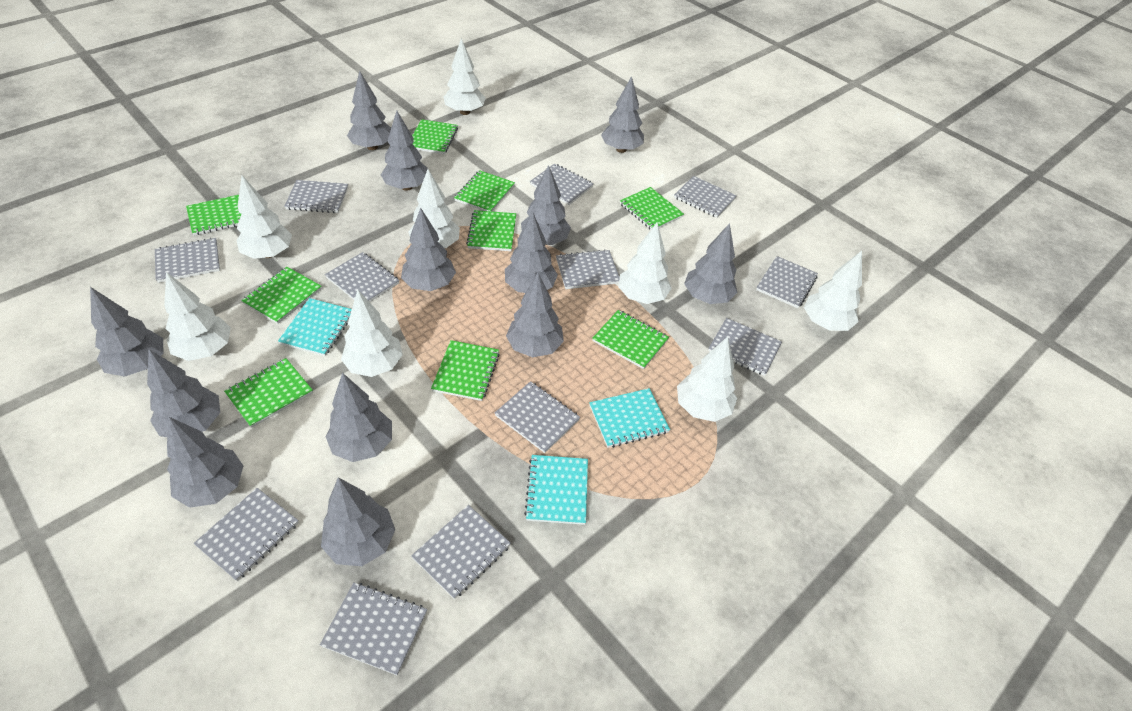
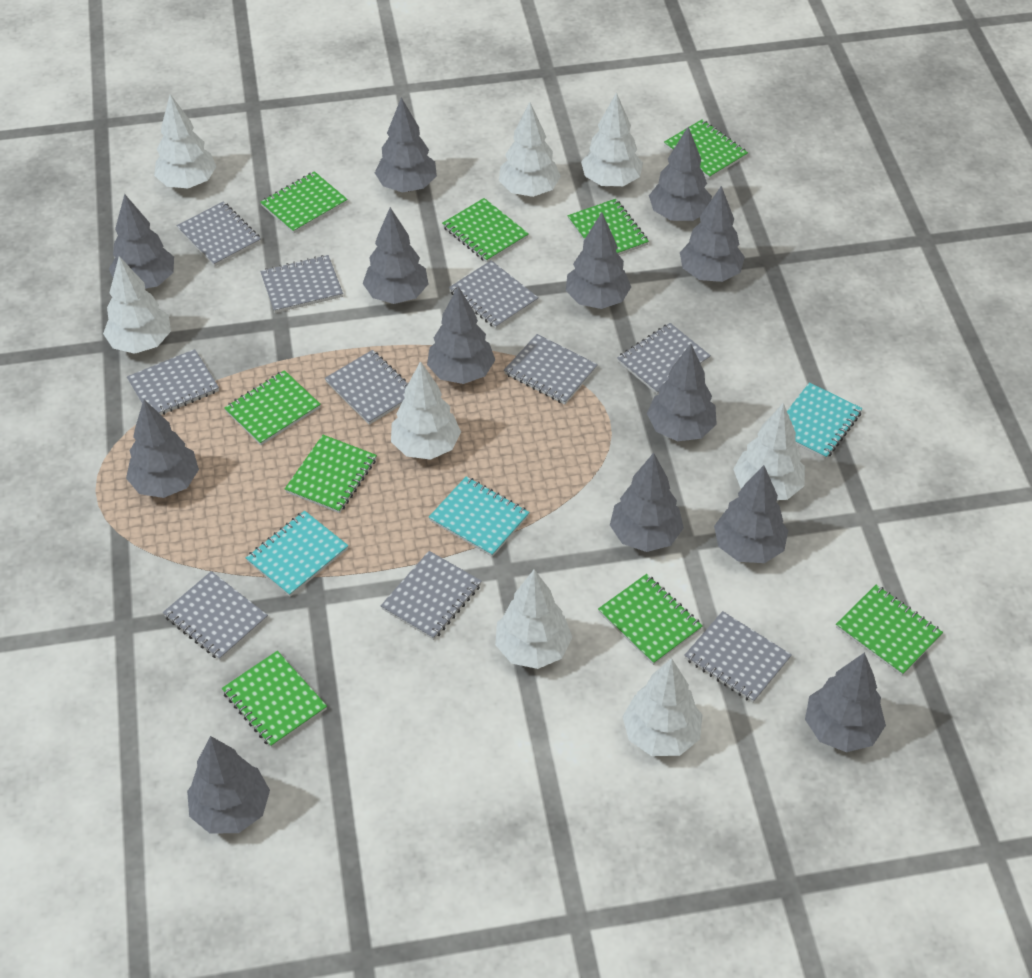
grey notebook: [155,238,220,283] [193,488,299,581] [284,180,348,213] [320,583,427,675] [325,252,400,302] [411,505,511,599] [495,381,580,453] [530,163,594,205] [556,249,620,289] [674,176,737,218] [708,318,782,376] [756,256,818,308] = 12 -> [127,349,219,415] [163,571,268,660] [177,202,261,267] [260,255,343,313] [325,350,408,425] [381,551,482,640] [449,260,539,329] [504,334,598,404] [617,323,711,395] [684,611,792,703] = 10

